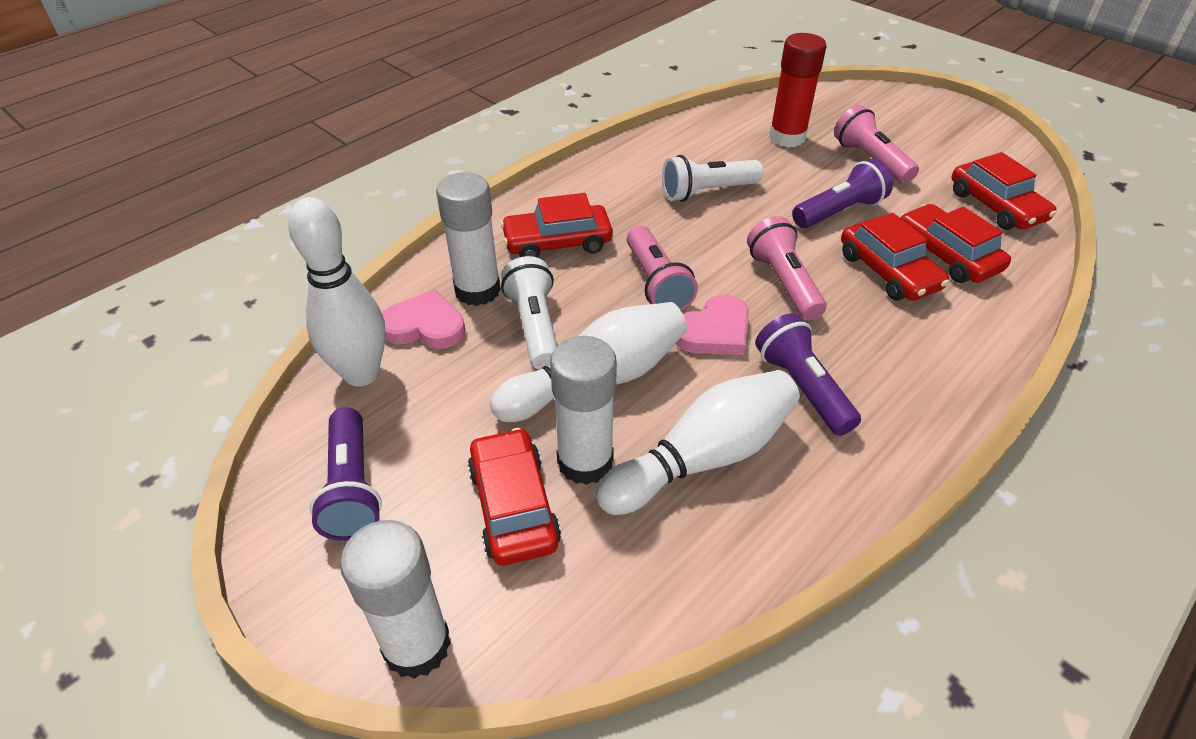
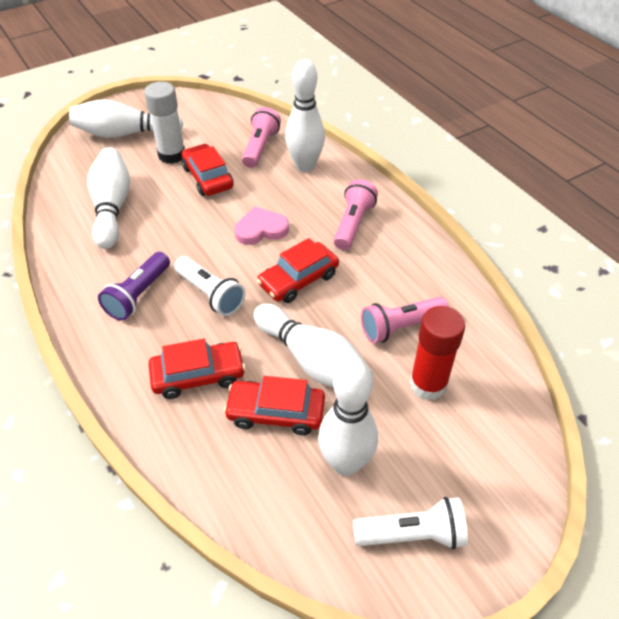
pink heart: [382,289,465,349] [675,295,749,355] = 2 -> [235,206,289,245] = 1
purple flashlight: [309,407,382,541] [755,313,861,436] [792,159,893,228] = 3 -> [98,252,170,321] = 1
red car: [468,428,561,566] [500,193,613,258] [841,213,949,301] [900,204,1011,283] [952,152,1057,230] = 5 -> [149,339,245,399] [181,144,234,196] [224,376,325,435] [257,238,339,303] = 4
white bowling pin: [288,197,386,387] [490,302,687,422] [596,370,800,515] = 3 -> [69,99,183,138] [87,147,130,249] [254,304,373,388] [285,59,325,172] [318,360,378,476] = 5
white glue stick: [340,520,451,679] [436,172,501,306] [550,336,617,485] = 3 -> [144,82,185,164] = 1

